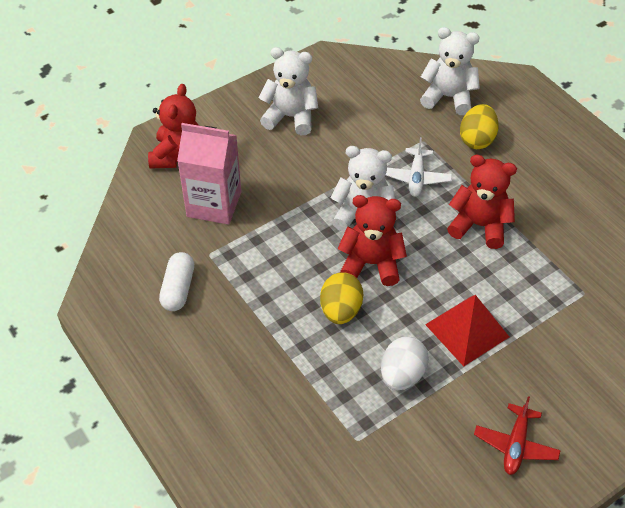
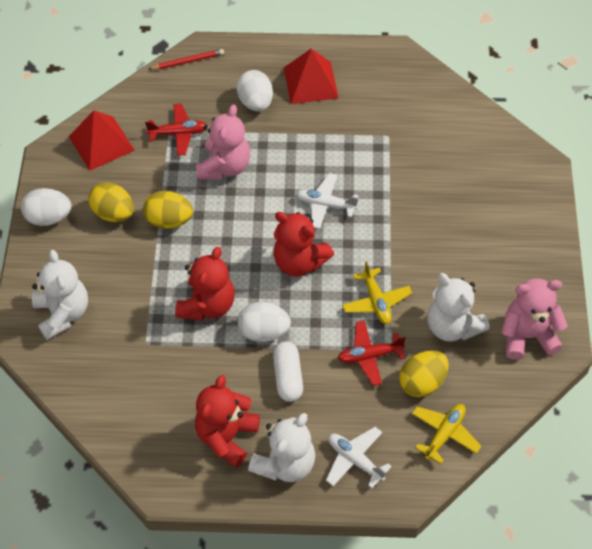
pink carton: [177,123,241,225] = 1 -> none = 0
pink teddy bear: none = 0 -> [196,104,250,180] [501,278,568,360] = 2
red pencil: none = 0 -> [149,49,224,70] = 1
red plane: [474,396,561,475] = 1 -> [145,103,207,156] [338,320,406,386] = 2
red pyramid: [425,295,509,366] = 1 -> [68,110,135,171] [284,49,339,104] = 2
white egg: [381,337,429,390] = 1 -> [21,188,72,226] [237,70,273,111] [238,302,291,342] = 3
white plane: [386,137,452,197] = 1 -> [296,173,358,229] [326,427,392,488] = 2
yellow egg: [320,272,363,324] [460,104,499,149] = 2 -> [88,182,134,222] [143,191,193,229] [399,350,449,397] = 3
yellow plane: none = 0 -> [342,261,412,324] [412,404,481,464] = 2

